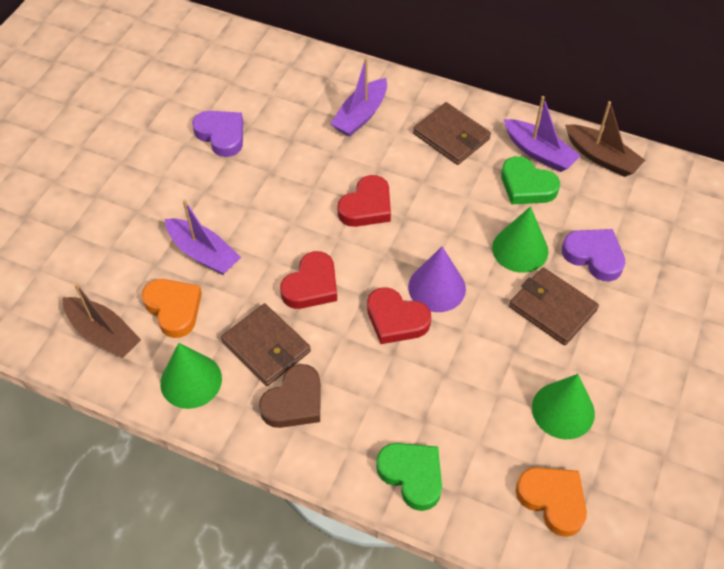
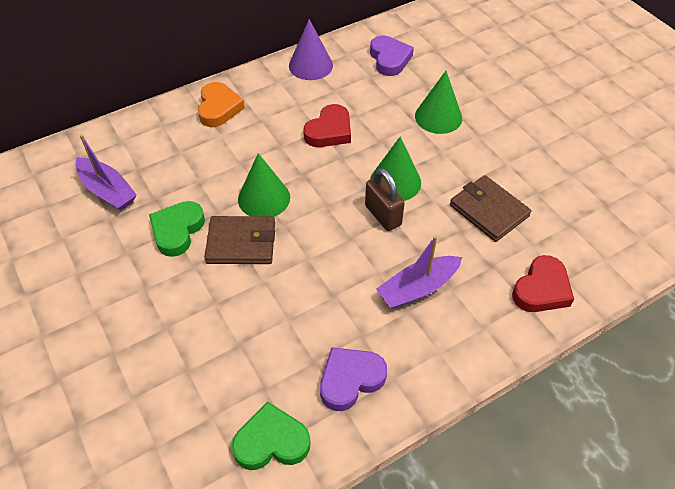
brown boat: [63,283,141,358] [565,101,645,177] = 2 -> none = 0
brown heart: [259,364,321,428] = 1 -> none = 0
brown padlock: none = 0 -> [365,168,405,231] = 1
brown wallet: [221,303,311,386] [413,102,491,165] [509,267,599,346] = 3 -> [205,216,275,264] [450,175,531,242] = 2
orange heart: [142,279,202,338] [516,467,587,537] = 2 -> [198,82,245,127] = 1
purple boat: [165,199,241,275] [330,57,387,136] [504,96,581,172] = 3 -> [76,134,137,211] [376,236,462,309] = 2
red heart: [280,251,337,309] [338,175,391,227] [367,287,431,344] = 3 -> [303,104,351,147] [512,255,574,312] = 2

